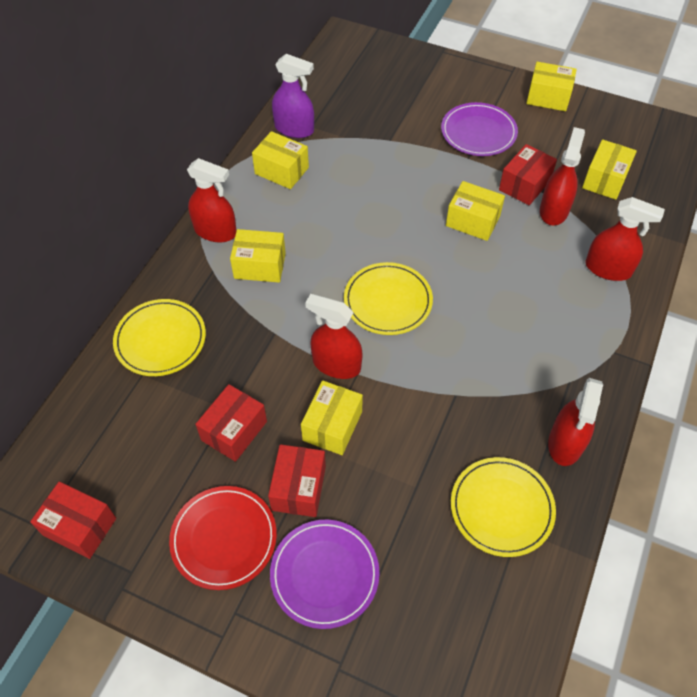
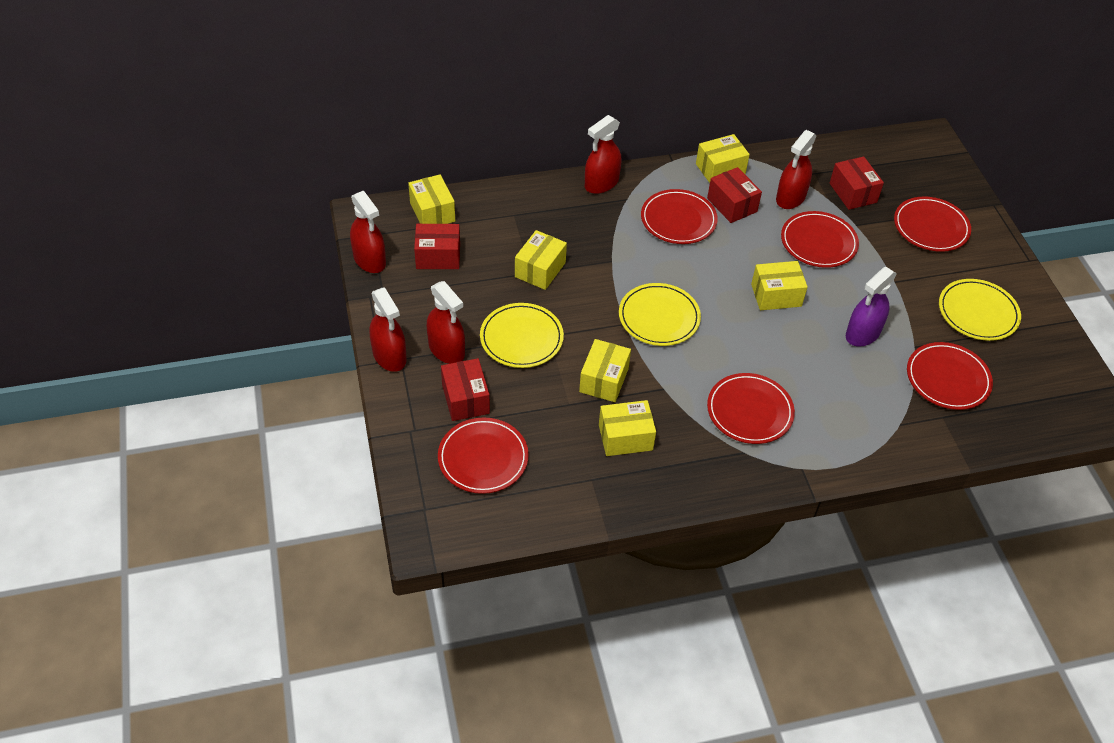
purple plate: [270,520,380,629] [441,102,518,156] = 2 -> none = 0
red plate: [169,486,277,590] = 1 -> [438,418,529,494] [641,189,718,244] [707,373,795,444] [781,211,859,268] [894,196,971,252] [907,342,993,410] = 6

